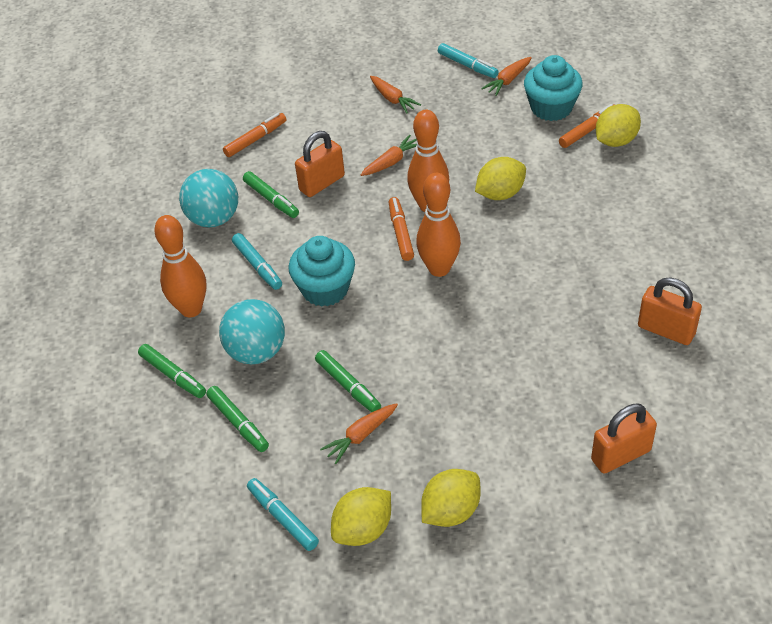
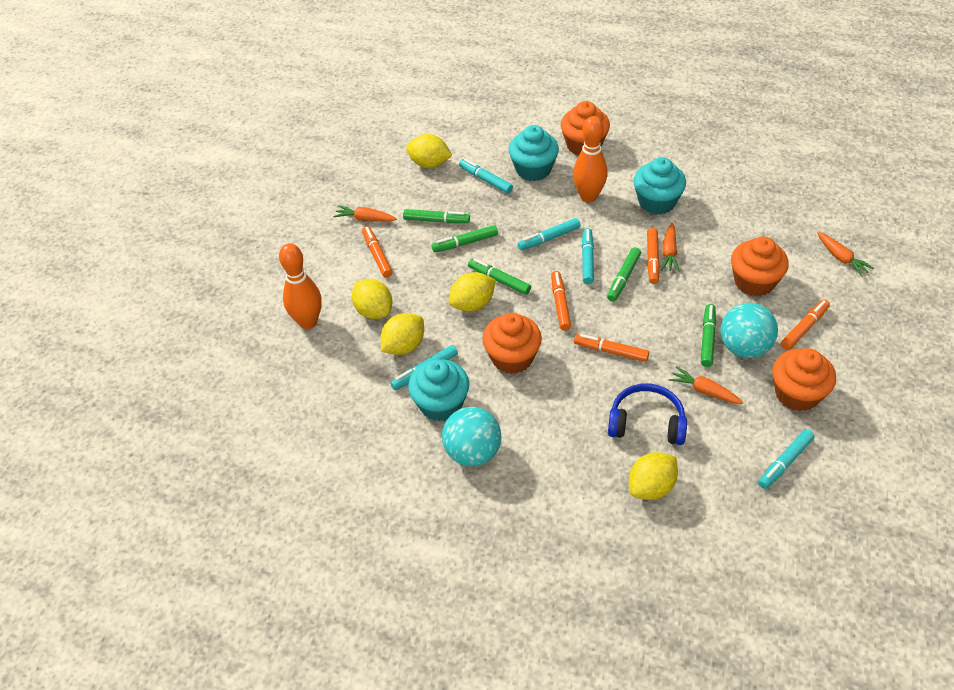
blue headphones: none = 0 -> [608,383,687,445] = 1
green marker: [138,344,206,398] [206,386,269,452] [243,171,299,218] [315,350,381,412] = 4 -> [403,209,470,223] [431,225,498,252] [468,258,531,295] [607,247,641,302] [701,304,716,367] = 5
orange bowling pin: [154,215,206,317] [407,110,449,212] [416,173,461,277] = 3 -> [279,243,322,329] [573,116,607,202] = 2
orange cupcake: none = 0 -> [482,313,542,374] [561,101,610,155] [731,237,789,297] [772,348,836,411] = 4
orange marker: [223,113,286,157] [389,197,414,261] [559,104,614,148] = 3 -> [362,226,393,278] [551,271,571,331] [574,334,649,362] [647,228,660,284] [781,300,830,350] = 5
orange padlock: [295,131,345,197] [591,404,657,474] [638,277,702,345] = 3 -> none = 0
turquoise cupcake: [288,236,355,307] [524,55,583,121] = 2 -> [408,359,469,421] [509,125,559,181] [634,157,686,215] = 3
turquoise marker: [232,233,282,290] [247,478,319,551] [438,43,498,78] = 3 -> [390,345,458,390] [459,159,513,194] [518,218,581,250] [582,228,594,284] [758,429,815,489] = 5
yellow lemon: [331,487,391,546] [421,469,481,527] [475,157,526,200] [596,104,641,147] = 4 -> [352,279,392,319] [381,313,424,355] [406,134,452,168] [449,272,496,312] [629,452,678,500] = 5

